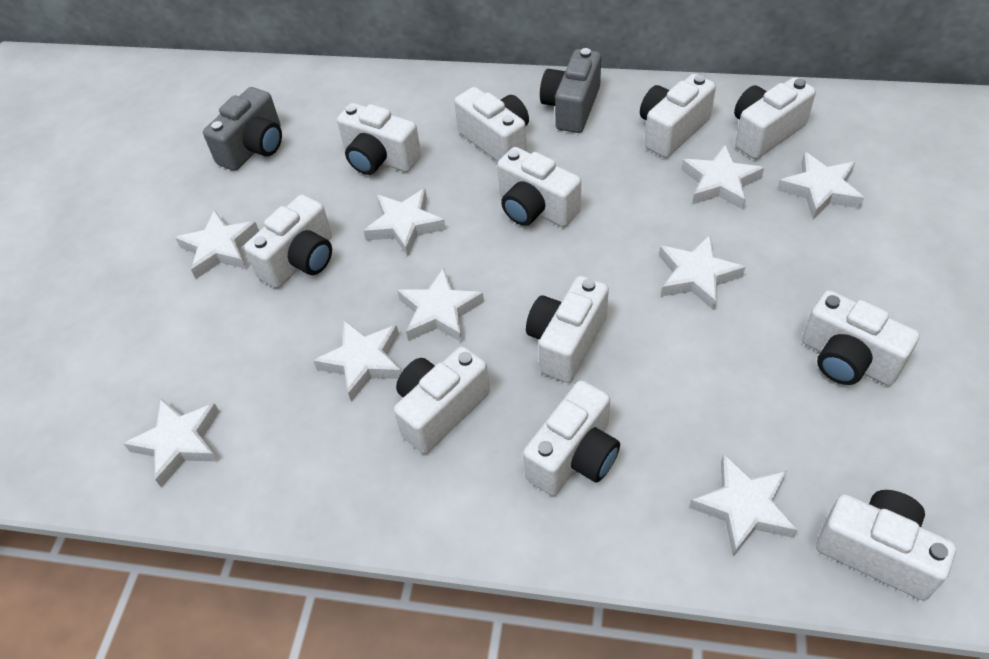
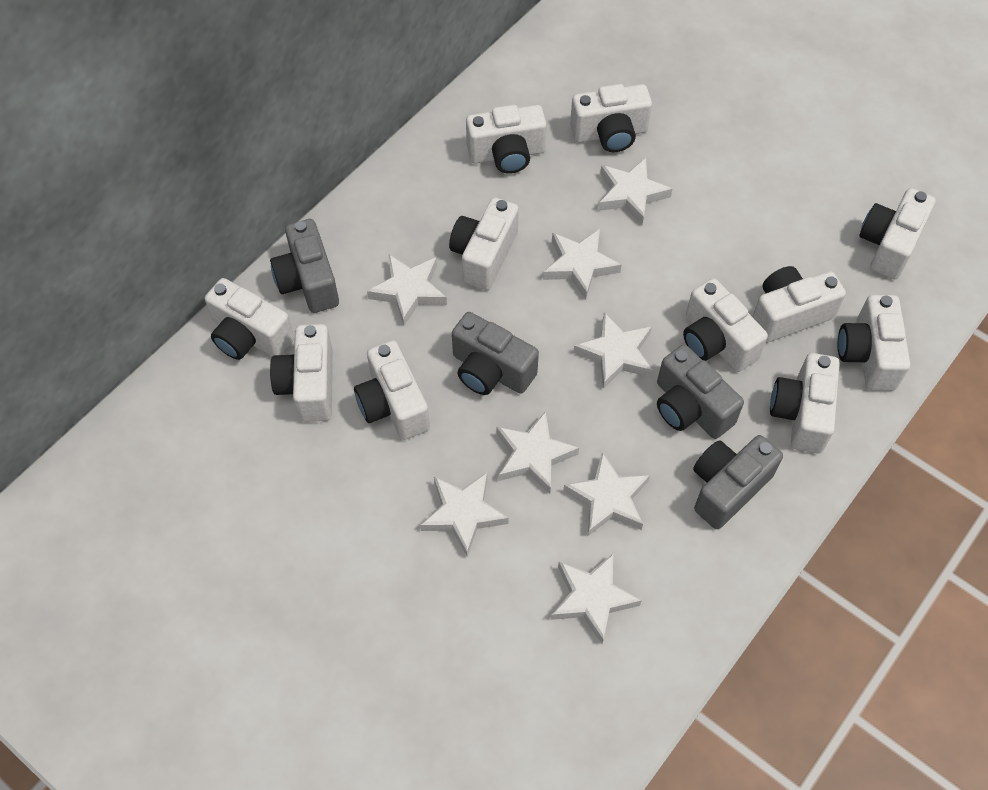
grey camera: [203,87,282,171] [540,48,601,133] = 2 -> [270,219,339,313] [452,312,539,395] [657,344,744,439] [693,435,783,529] = 4
white star: [123,398,220,488] [175,209,259,279] [313,320,402,402] [364,188,446,256] [397,267,484,342] [659,235,745,310] [681,144,764,210] [689,453,798,557] [777,152,864,219] = 9 -> [367,254,447,326] [420,472,509,557] [497,411,579,494] [543,229,622,300] [551,554,642,644] [563,452,650,536] [573,312,653,389] [598,158,672,225] = 8

